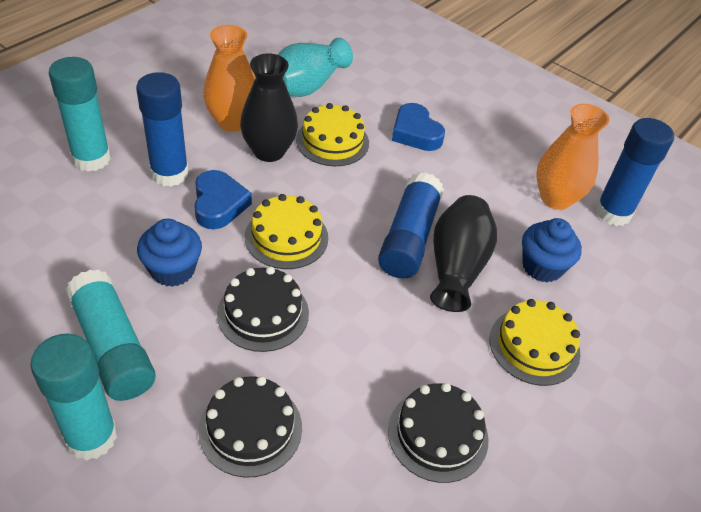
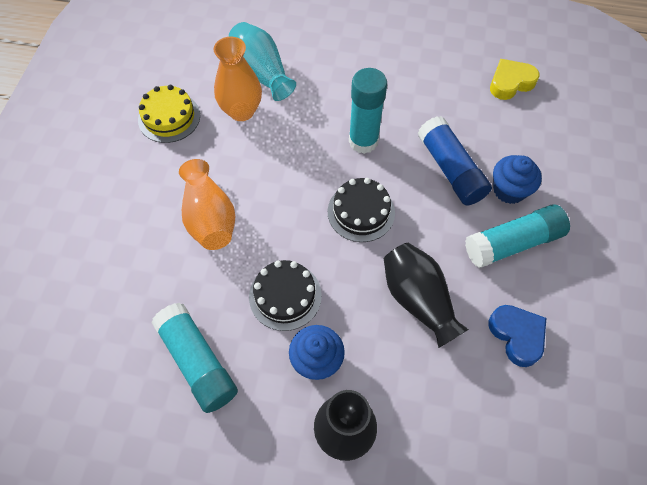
black cake: [198,376,302,478] [217,267,309,352] [388,383,489,483] = 3 -> [249,260,322,331] [328,178,395,242] = 2
blue glue stick: [136,72,189,187] [378,172,444,278] [595,118,674,226] = 3 -> [418,116,492,206] = 1
blue heart: [194,170,252,229] [392,103,445,151] = 2 -> [488,305,546,367] = 1
yellow cake: [245,194,328,269] [296,103,369,166] [490,299,580,386] = 3 -> [138,85,200,143] = 1
yellow heart: none = 0 -> [490,59,540,100] = 1

